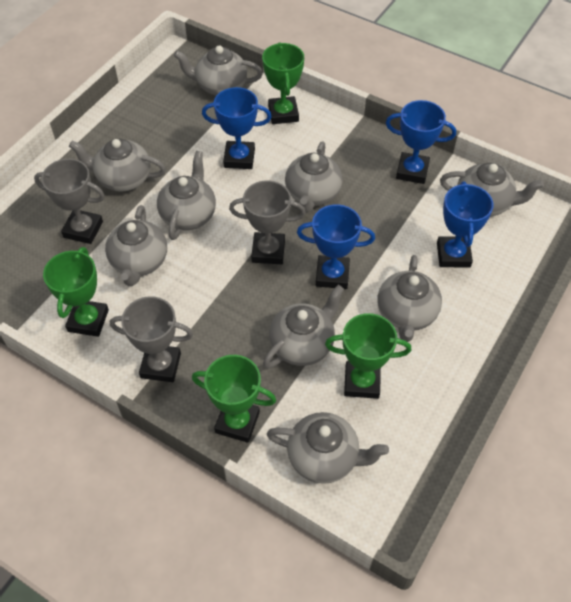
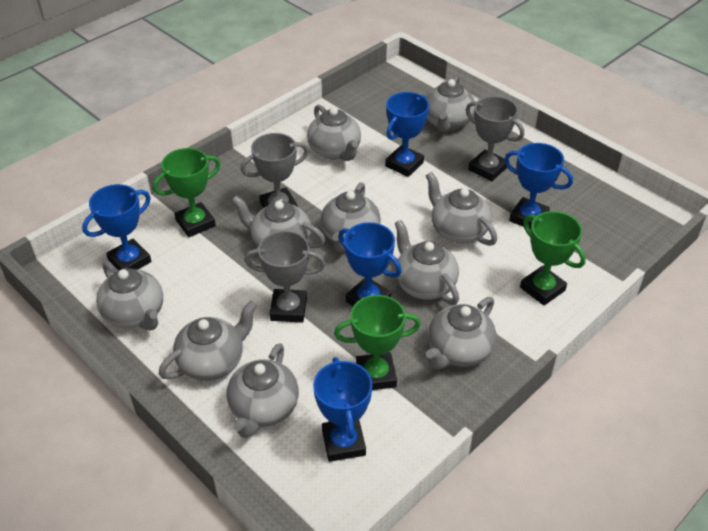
blue trophy: [202,87,272,169] [297,204,375,289] [386,100,456,184] [437,182,493,268] = 4 -> [82,184,151,270] [313,357,373,462] [338,222,402,306] [385,92,429,177] [504,143,573,230] = 5
green trophy: [43,247,109,337] [192,355,277,443] [262,42,304,124] [325,313,411,399] = 4 -> [153,148,221,237] [334,295,421,390] [520,211,586,306] = 3
grey teapot: [69,139,166,192] [105,205,167,286] [157,151,216,240] [174,45,263,96] [263,285,344,369] [267,412,389,484] [285,141,343,213] [378,255,442,342] [440,163,544,217] = 9 -> [96,262,163,330] [159,301,257,381] [227,343,299,438] [231,196,326,248] [307,105,361,161] [321,182,381,252] [395,220,459,305] [426,76,475,132] [426,172,497,246] [426,297,496,369] = 10

